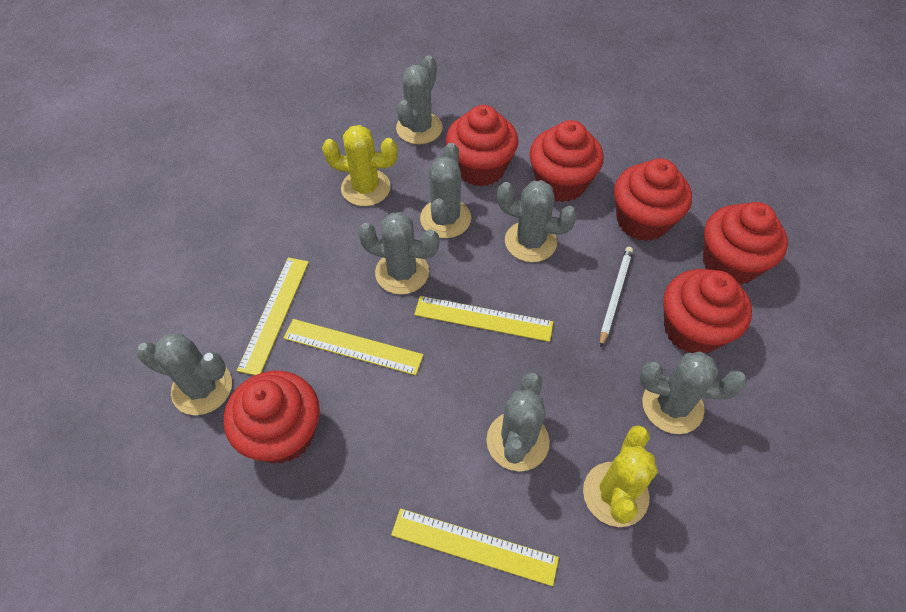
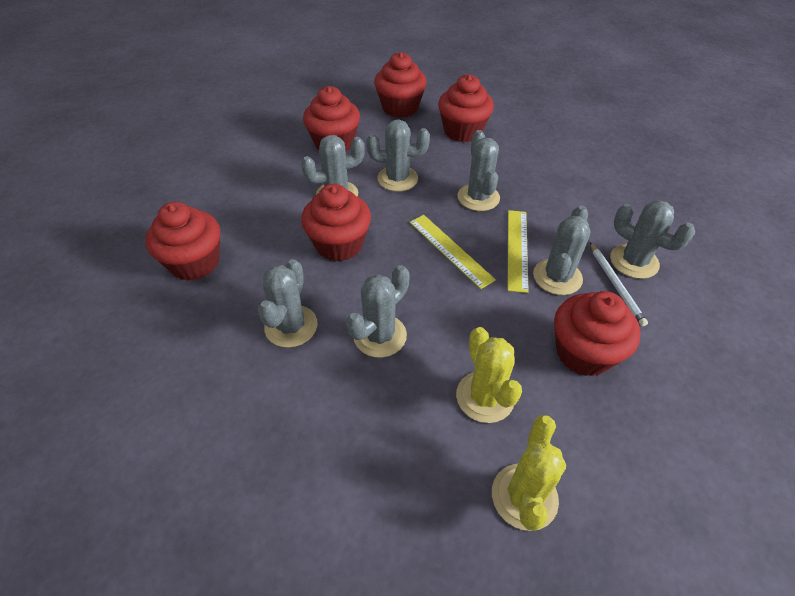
yellow ruler: [237,257,309,375] [284,319,424,375] [391,508,559,586] [414,296,553,342] = 4 -> [409,215,496,289] [508,210,529,293] = 2

